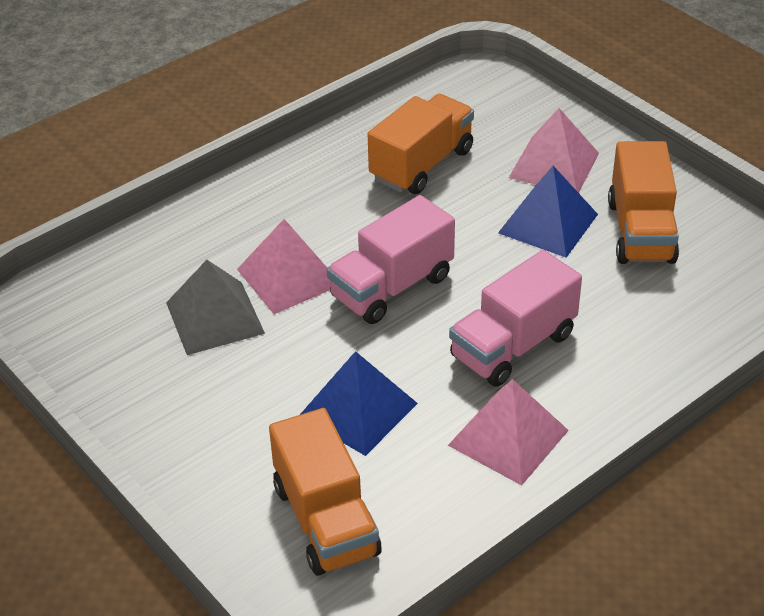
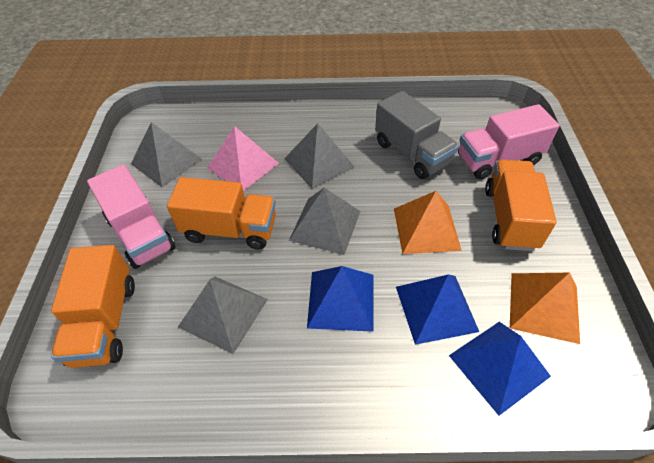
blue pyramid: [300,351,418,456] [498,166,598,258] = 2 -> [307,266,373,332] [396,274,479,345] [449,322,551,416] = 3
grey pyramid: [166,260,265,355] = 1 -> [131,122,202,187] [178,276,268,354] [284,123,354,189] [289,188,360,255] = 4
grey truck: none = 0 -> [375,91,459,179] = 1
orange pyramid: none = 0 -> [394,191,462,254] [510,273,580,344] = 2
pink pyramid: [237,219,330,314] [448,379,569,486] [509,108,599,193] = 3 -> [207,126,279,191] = 1

